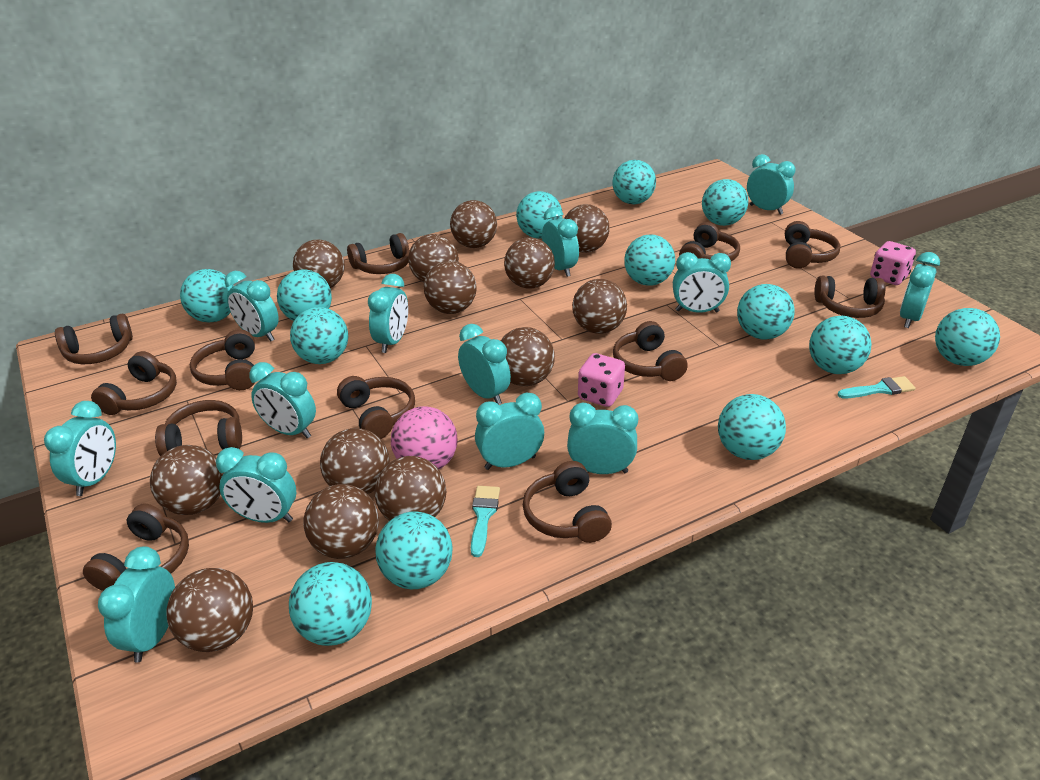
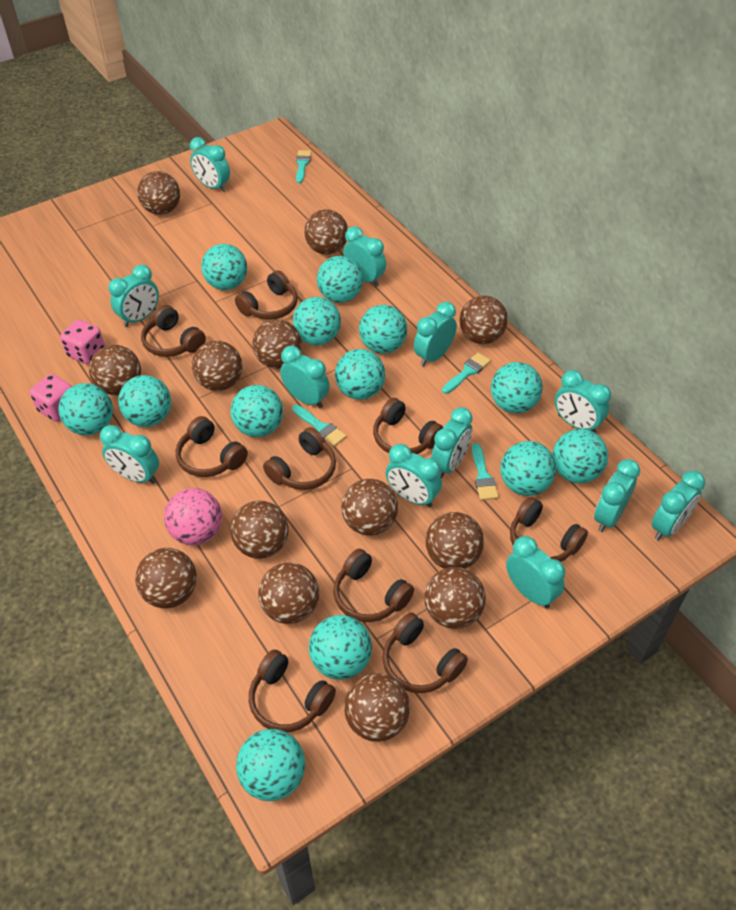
brown headphones: [55,314,133,364] [83,503,189,591] [91,351,177,415] [155,400,242,456] [190,329,255,390] [337,376,415,439] [347,233,410,274] [523,461,612,543] [613,321,688,381] [679,222,740,261] [785,221,840,268] [814,276,885,318] = 12 -> [141,305,206,357] [176,416,248,477] [235,270,298,320] [249,649,336,732] [263,427,336,490] [333,549,414,622] [373,398,443,454] [382,612,468,693] [510,497,588,562] = 9
turquoise brush: [471,486,500,557] [838,376,916,398] = 2 -> [292,405,347,447] [296,150,312,183] [442,353,491,394] [472,443,499,500] = 4
turquoise clock: [44,401,116,496] [98,546,175,662] [216,447,296,523] [225,271,279,342] [249,362,316,439] [368,274,408,353] [458,324,511,404] [475,392,544,470] [542,207,579,277] [567,403,638,474] [673,252,731,313] [747,154,795,215] [900,252,940,328] = 13 -> [100,425,159,484] [108,265,159,327] [190,137,230,192] [280,346,330,408] [343,226,386,287] [386,444,442,507] [414,302,457,366] [431,407,473,479] [506,536,565,609] [555,370,611,433] [594,459,640,532] [651,471,705,541] = 12

